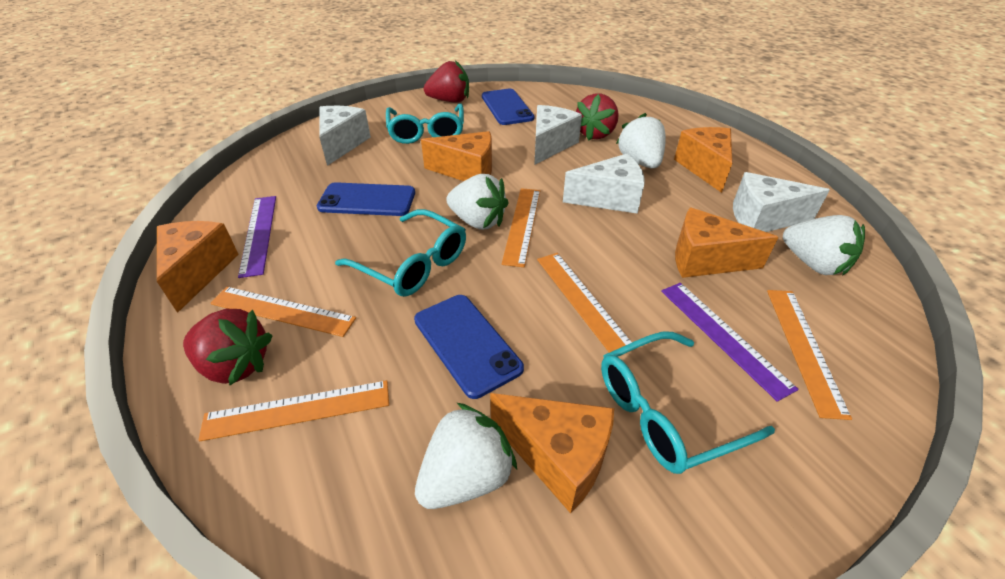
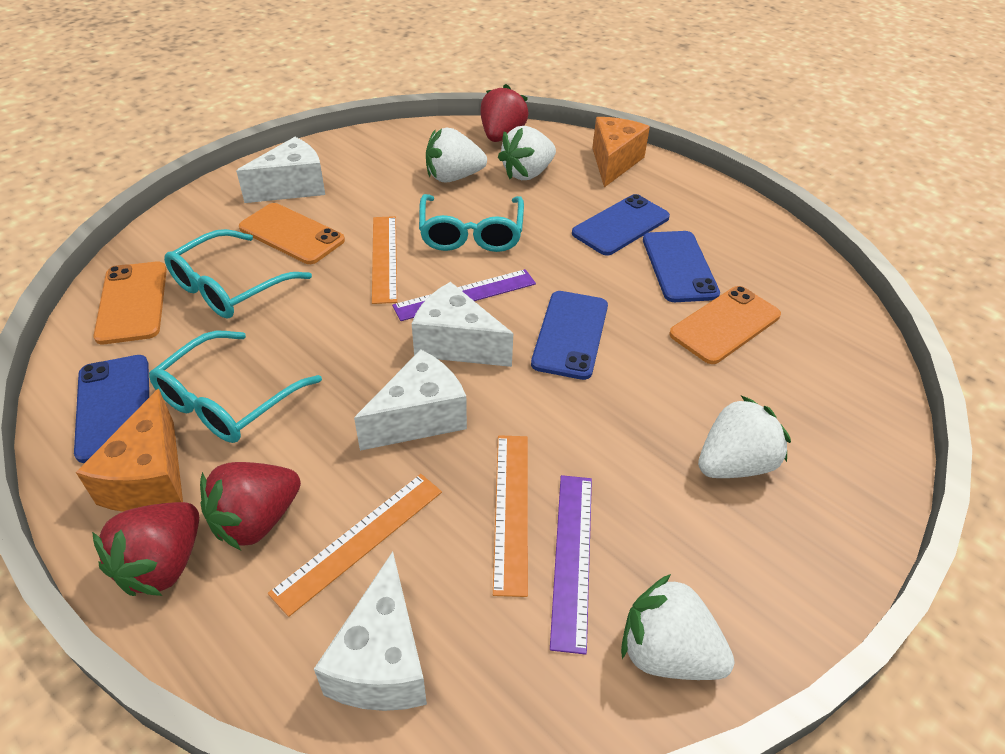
blue phone: [317,182,415,216] [414,295,524,399] [482,89,534,125] = 3 -> [74,355,149,463] [531,291,608,380] [572,194,670,256] [643,231,720,302] = 4
orange cheese: [157,221,239,313] [421,131,492,181] [490,393,614,513] [674,127,732,193] [675,207,778,278] = 5 -> [76,389,183,512] [592,117,650,187] = 2
orange phone: none = 0 -> [93,262,167,344] [239,203,345,264] [669,286,781,364] = 3
orange ruler: [198,380,389,442] [210,287,356,337] [502,188,540,267] [537,253,635,353] [767,290,852,420] = 5 -> [268,474,442,617] [372,216,397,304] [493,435,528,597] = 3

